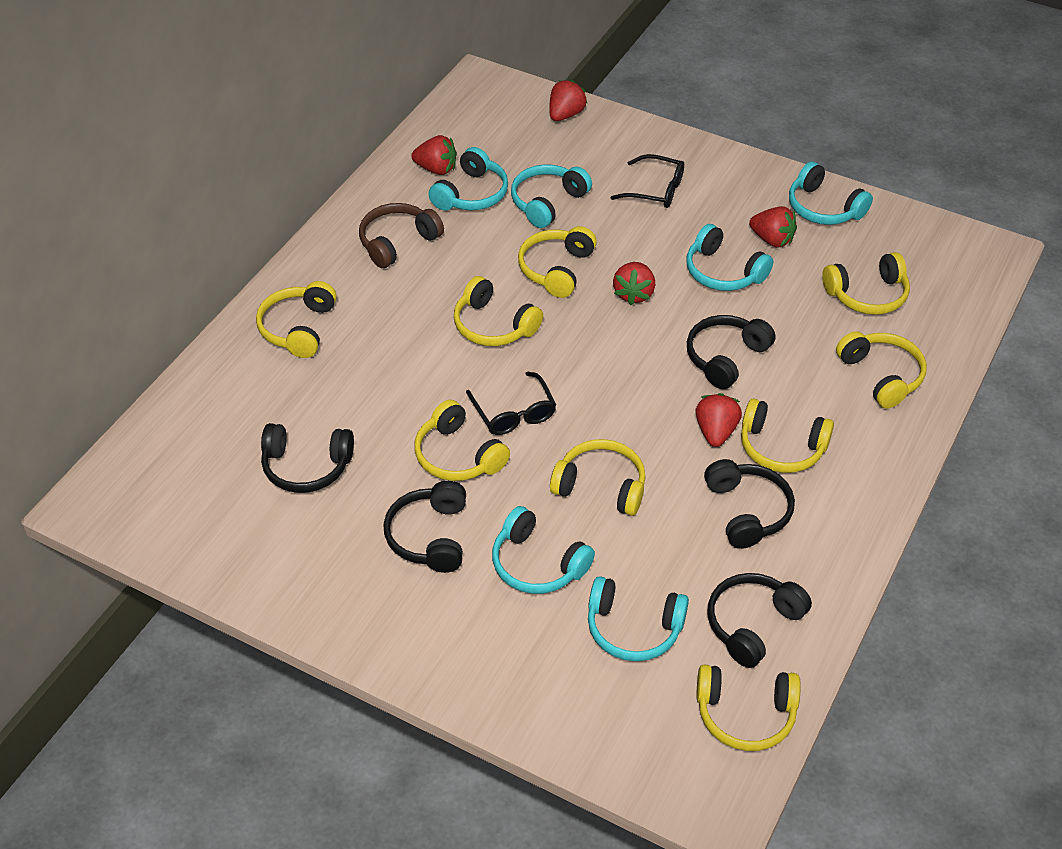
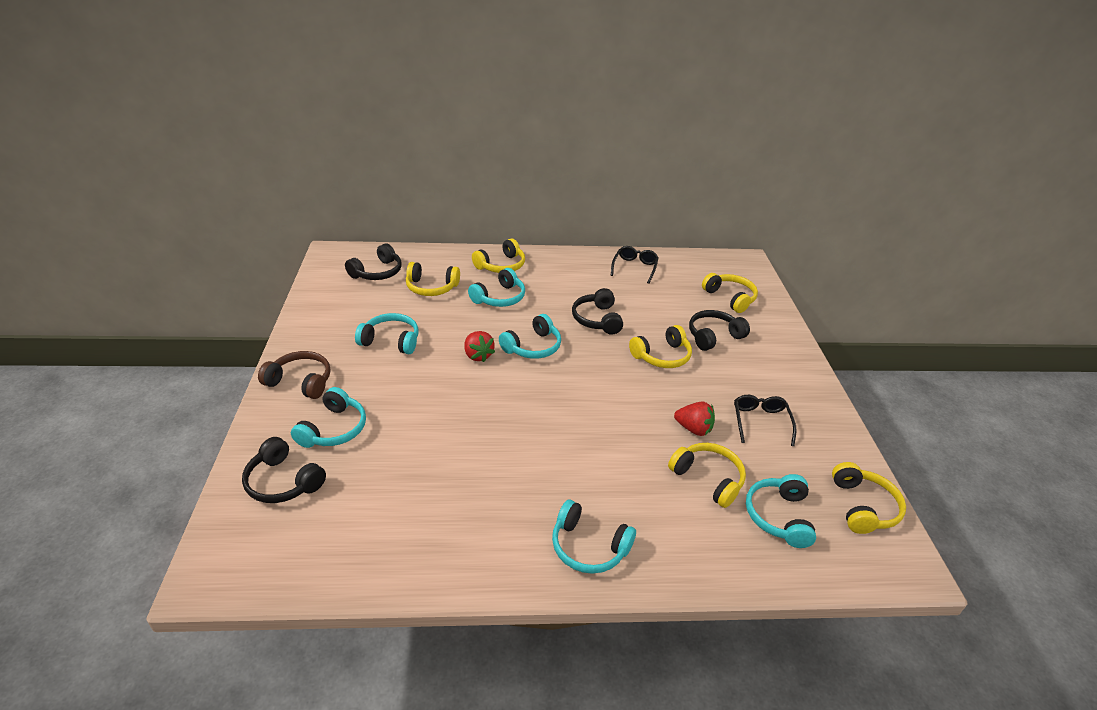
black headphones: [261,423,354,493] [384,481,466,573] [687,315,776,389] [704,459,795,549] [708,573,812,668] = 5 -> [242,437,326,503] [345,244,402,280] [572,288,623,335] [689,310,750,351] = 4
red strawberry: [411,135,457,175] [549,80,587,121] [613,262,655,305] [695,393,742,447] [749,206,797,248] = 5 -> [464,331,495,362] [674,402,715,436] = 2
yellow headphones: [256,281,337,358] [414,400,510,481] [454,276,543,346] [518,226,597,298] [550,439,646,516] [696,664,801,751] [741,399,834,473] [822,252,910,315] [836,331,927,409] = 9 -> [406,262,460,296] [472,239,525,273] [629,325,692,368] [668,443,746,508] [702,273,758,313] [832,462,906,534] = 6

